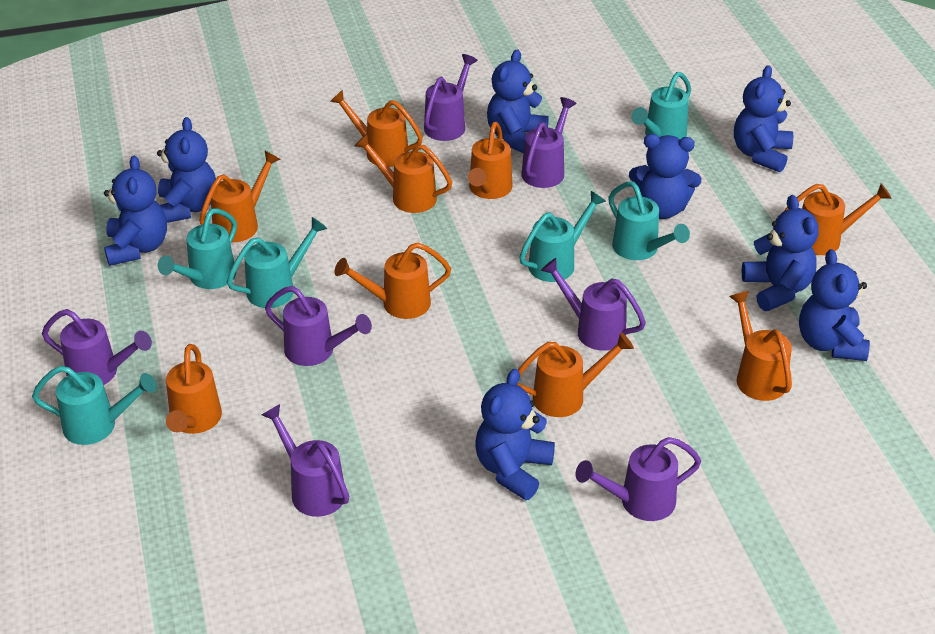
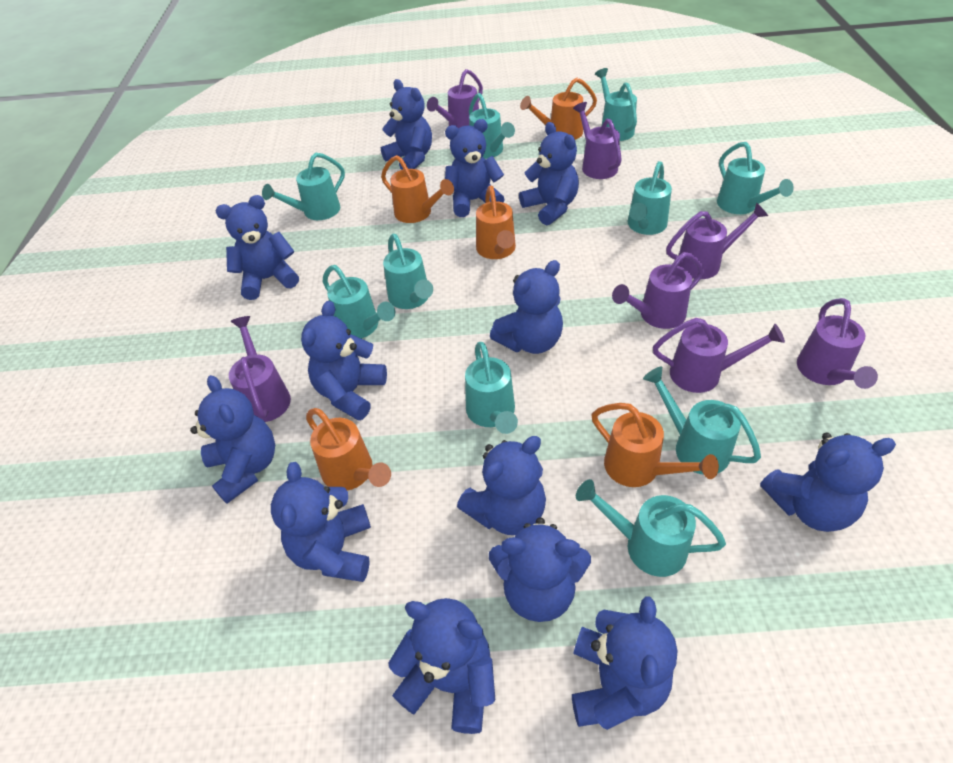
blue teddy bear: [104,156,167,266] [157,117,216,223] [476,369,555,500] [487,49,549,153] [629,134,701,219] [734,65,793,173] [742,195,819,311] [799,249,870,361] = 8 -> [190,375,275,504] [216,195,299,300] [271,462,371,582] [301,301,387,421] [381,79,432,170] [388,598,495,734] [445,119,505,217] [457,436,546,535] [489,517,591,622] [490,260,563,354] [519,122,579,225] [572,596,677,730] [760,432,896,532] = 13
orange watering can: [166,344,222,434] [199,151,281,242] [330,90,423,167] [334,242,451,319] [354,134,452,213] [468,122,512,199] [517,332,634,417] [729,291,792,401] [784,184,892,255] = 9 -> [306,408,391,490] [381,155,454,223] [476,186,516,259] [520,78,597,140] [592,403,719,487] = 5
turquoise watering can: [32,366,157,445] [158,208,237,289] [227,217,327,308] [519,191,606,282] [608,182,690,260] [631,72,691,139] = 6 -> [262,152,345,220] [323,265,395,339] [383,234,433,309] [465,342,518,434] [469,93,515,158] [576,479,726,577] [595,68,637,141] [628,161,672,235] [643,367,761,475] [717,142,794,214] = 10

